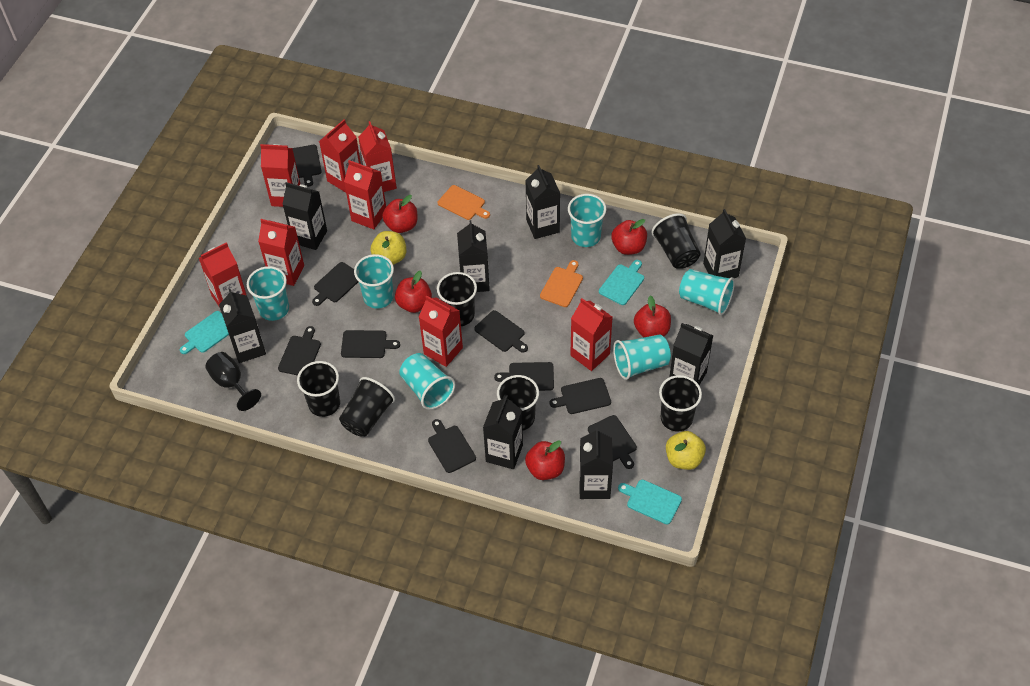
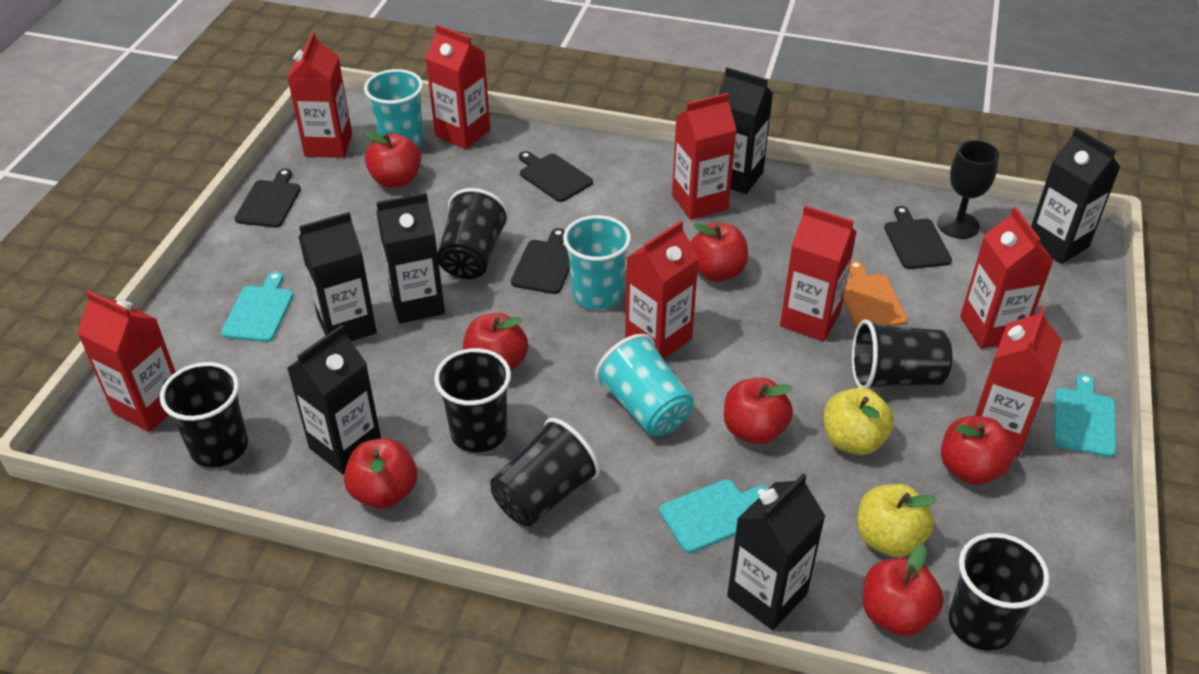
black carton: [219,289,266,363] [282,182,327,250] [457,220,490,292] [483,395,523,469] [525,165,560,239] [579,428,613,499] [669,323,713,385] [703,209,746,278] = 8 -> [287,325,381,474] [299,212,377,341] [376,193,445,324] [718,67,773,194] [727,473,825,630] [1031,128,1120,264] = 6
black cutting board: [278,326,321,376] [293,145,322,187] [312,262,358,306] [341,330,400,358] [428,419,476,473] [474,310,528,353] [494,362,554,391] [550,378,611,414] [588,415,637,469] = 9 -> [235,168,301,228] [511,228,570,294] [519,151,593,202] [884,206,952,269] = 4
orange cutting board: [438,185,490,220] [540,260,583,307] = 2 -> [843,260,907,328] = 1
red apple: [382,195,417,233] [395,271,432,313] [525,440,565,480] [611,219,647,255] [634,296,671,337] = 5 -> [344,438,417,509] [365,131,421,188] [463,313,528,371] [690,222,748,281] [724,378,793,444] [863,545,944,636] [941,416,1015,485] = 7
turquoise cup: [247,266,289,321] [354,254,394,309] [399,353,455,410] [568,194,606,247] [613,334,671,380] [679,269,735,315] = 6 -> [364,69,423,147] [563,215,631,310] [595,334,694,436] = 3

